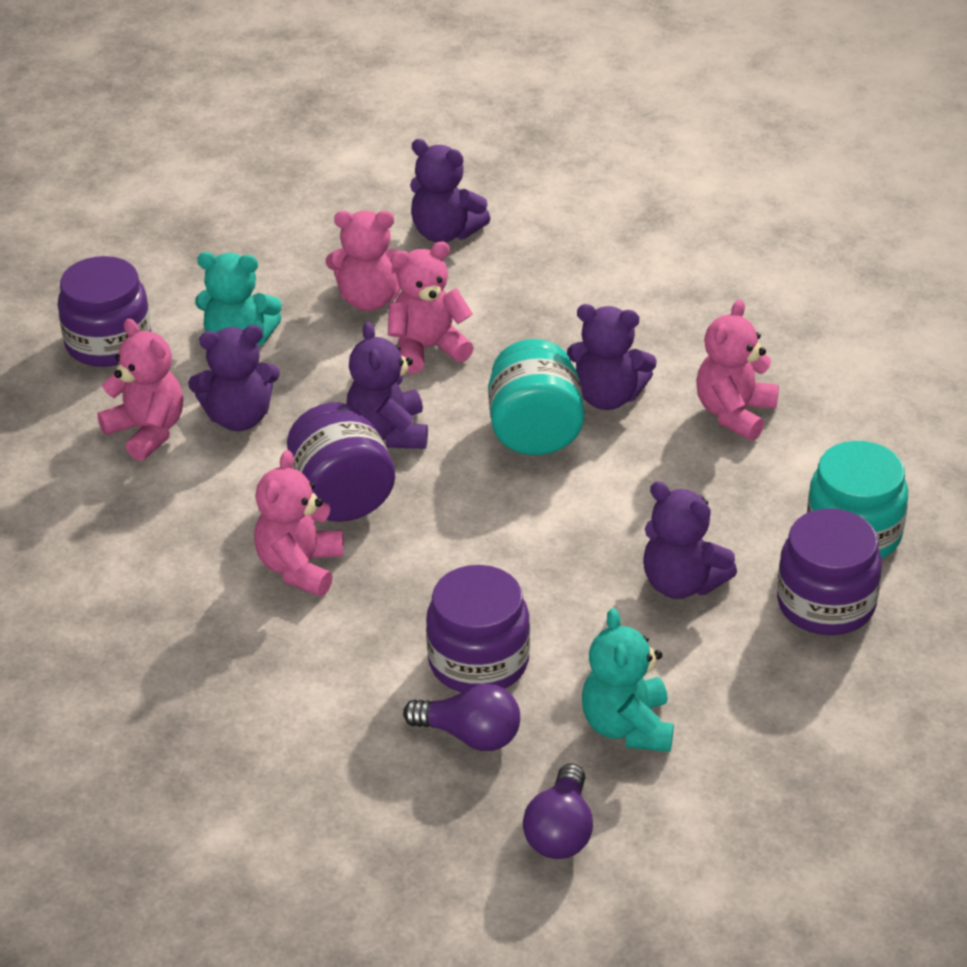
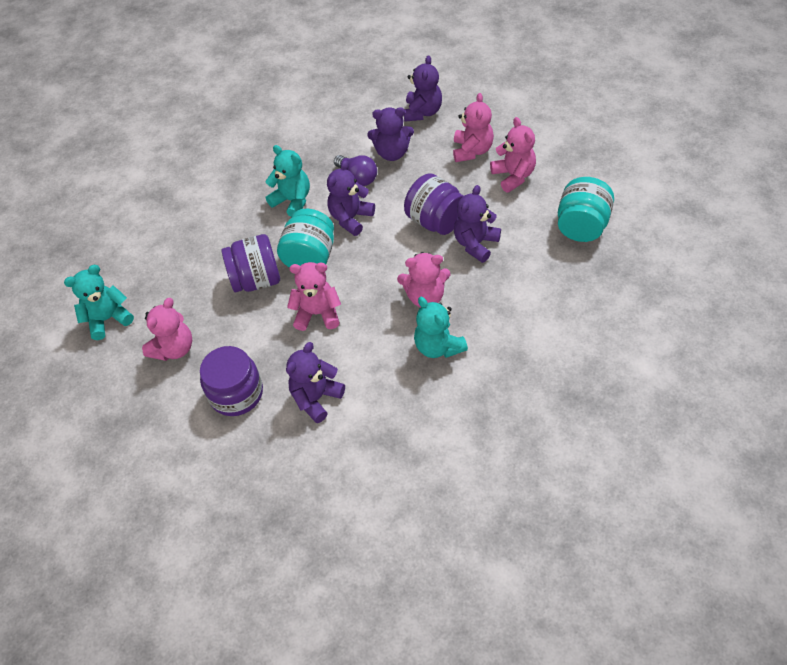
purple jar: [58,256,151,367] [287,403,395,522] [426,565,530,692] [777,509,882,635] = 4 -> [200,346,263,416] [221,234,280,292] [404,173,464,235] = 3
purple light bulb: [403,684,520,751] [523,763,593,859] = 2 -> [334,155,377,186] = 1
turquoise teddy bear: [195,252,282,346] [582,608,674,752] = 2 -> [64,265,134,340] [265,145,310,217] [414,297,468,358] = 3

